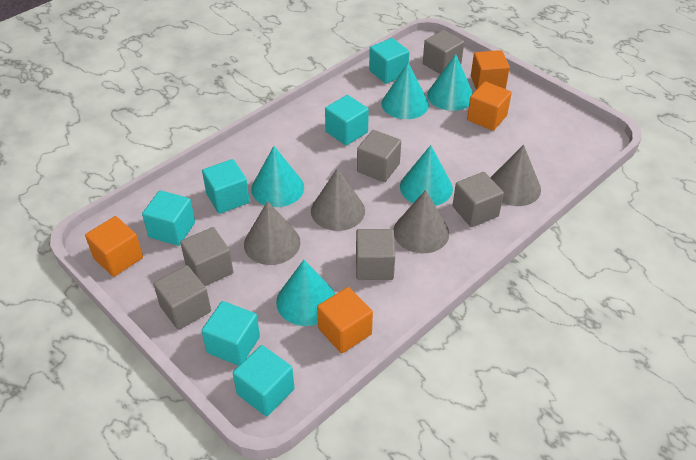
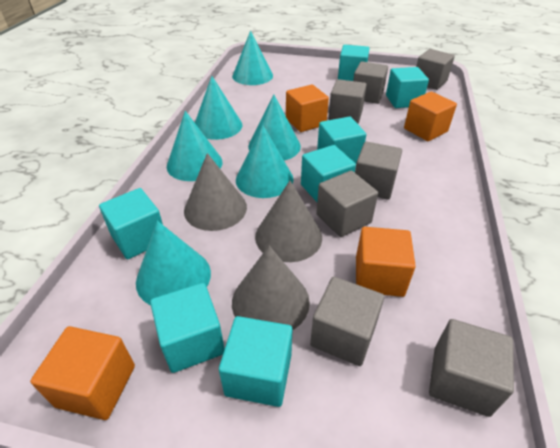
grey cone: [244,201,301,265] [311,168,365,231] [394,190,449,253] [490,145,541,206] = 4 -> [184,153,247,231] [232,246,310,330] [255,181,322,262] = 3
grey cube: [153,265,211,330] [180,227,233,286] [356,229,395,280] [357,130,401,182] [423,30,464,74] [453,172,504,227] = 6 -> [310,277,384,366] [316,171,378,237] [328,79,367,124] [353,61,388,104] [355,142,402,200] [416,49,455,90] [429,319,514,417] = 7
turquoise cone: [251,146,304,207] [276,260,335,326] [381,63,429,119] [400,145,453,206] [427,54,473,111] = 5 -> [136,221,211,305] [167,111,222,181] [195,76,243,140] [232,31,273,85] [236,125,294,198] [248,95,301,161] = 6
turquoise cube: [142,190,195,246] [202,159,250,214] [202,301,260,366] [233,345,294,417] [325,95,369,146] [369,38,409,84] = 6 -> [99,188,163,259] [150,283,225,373] [219,316,293,407] [301,145,356,202] [317,116,366,164] [338,45,370,81] [386,67,429,108] = 7

